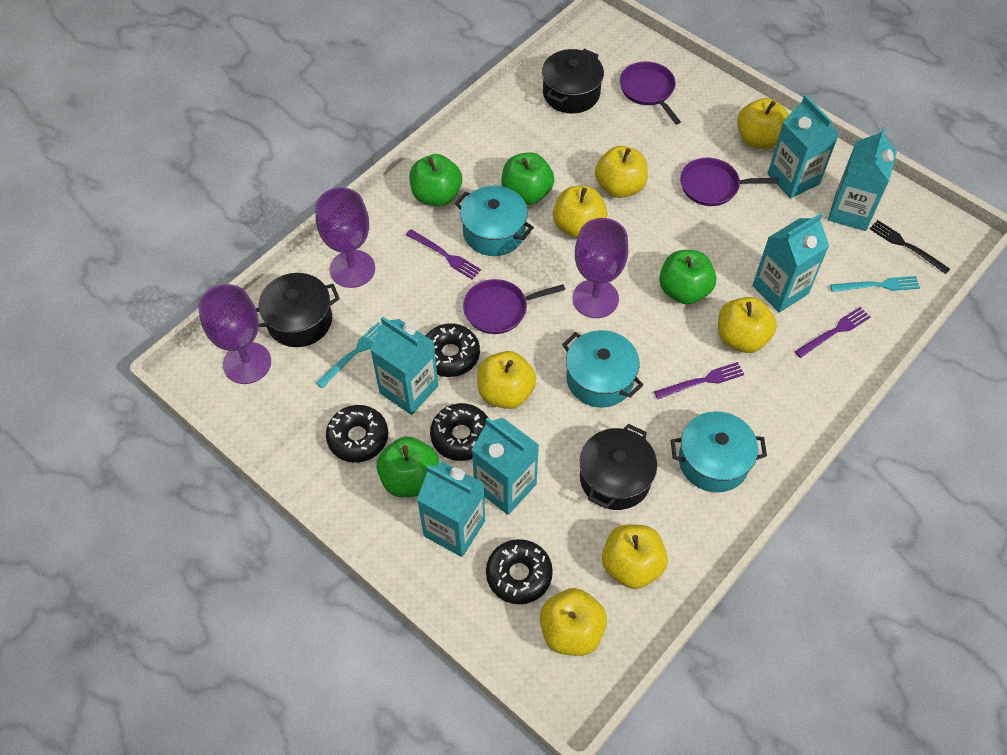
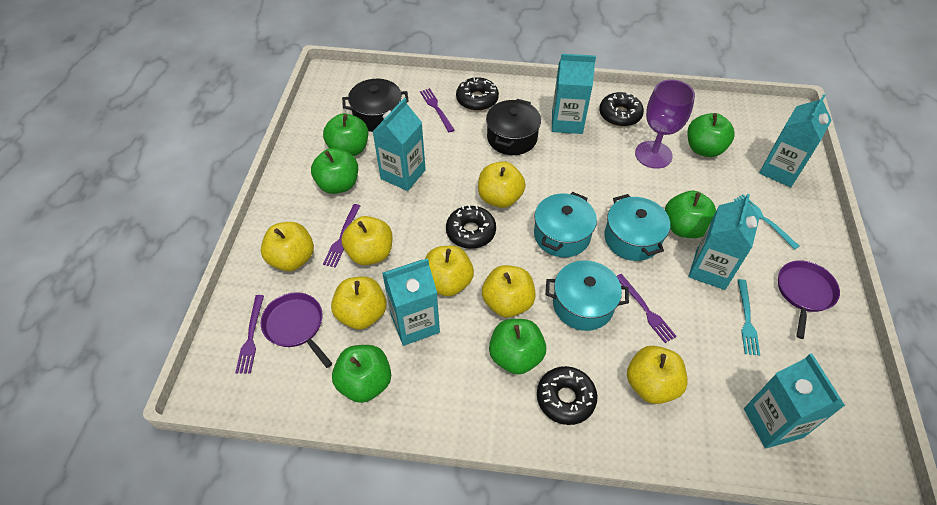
black fork: [869,220,950,274] = 1 -> none = 0
black pot: [256,273,340,347] [542,49,604,114] [580,424,657,510] = 3 -> [342,79,409,132] [486,99,541,155] = 2
green apple: [376,437,439,497] [409,154,462,206] [501,152,554,205] [659,250,716,304] = 4 -> [311,148,358,194] [323,113,368,156] [332,345,391,403] [489,319,546,375] [665,191,716,238] [687,113,734,157] = 6
purple fork: [406,229,481,279] [654,362,744,399] [795,307,870,358] = 3 -> [235,295,264,373] [323,204,360,268] [420,88,454,132] [617,274,677,343] = 4
purple goblet: [199,284,271,384] [315,187,375,288] [573,218,628,318] = 3 -> [635,79,695,169] = 1
purple pan: [463,279,565,334] [620,61,681,124] [680,158,779,206] = 3 -> [261,292,333,368] [778,261,840,339] = 2

